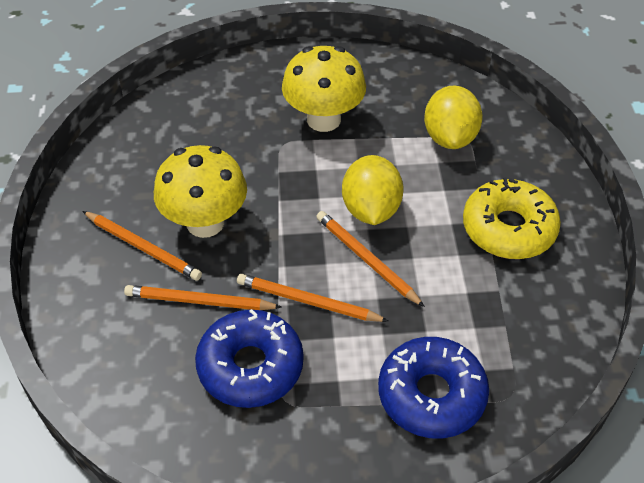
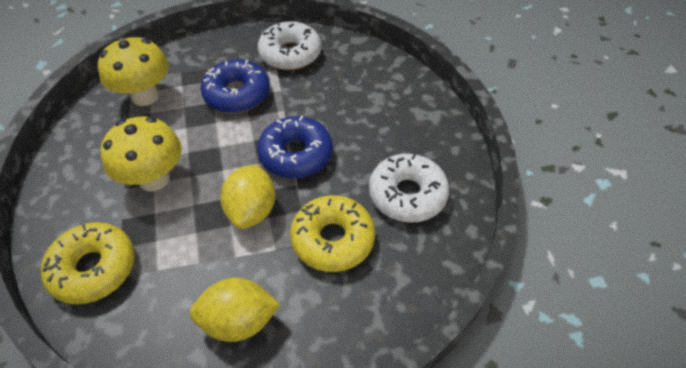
orange pencil: [82,211,202,281] [124,285,282,310] [237,274,389,322] [316,211,425,307] = 4 -> none = 0
white donut: none = 0 -> [258,21,321,70] [369,154,449,223] = 2
yellow donut: [463,177,561,259] = 1 -> [41,222,135,305] [290,195,375,272] = 2

